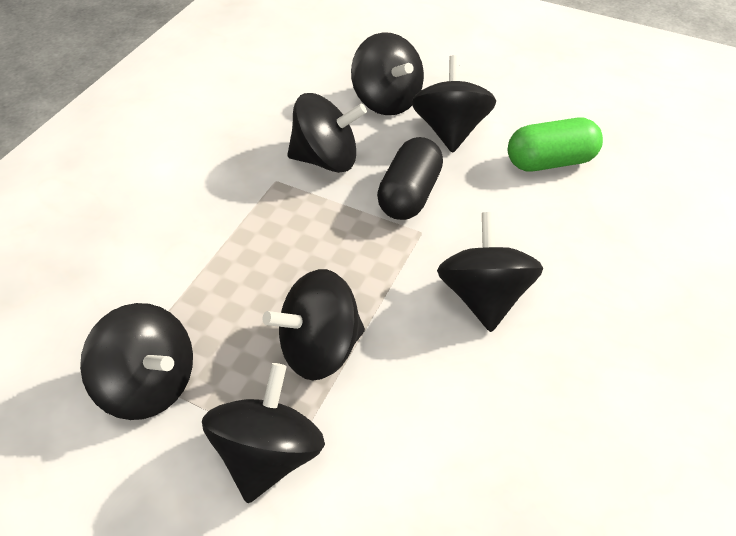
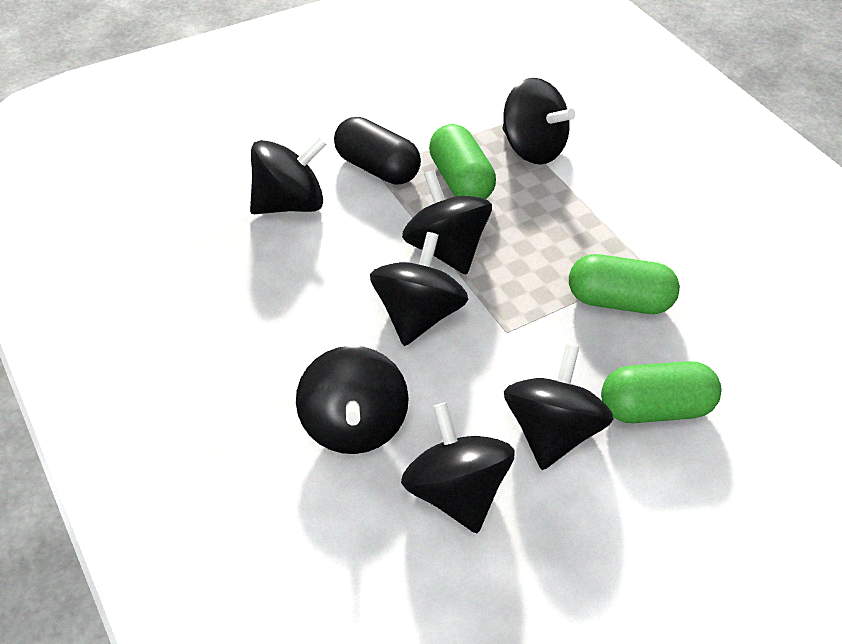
green capsule: [508,118,603,171] = 1 -> [429,124,496,199] [569,254,680,314] [601,361,721,423] = 3

